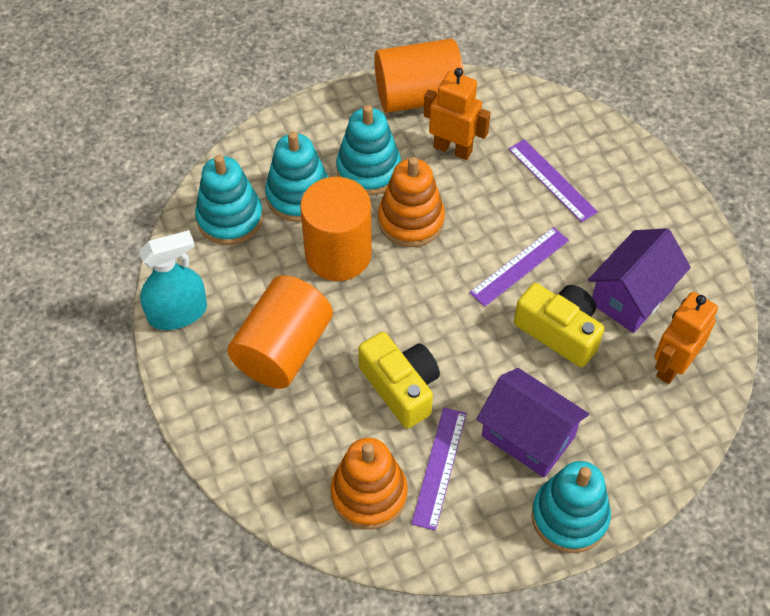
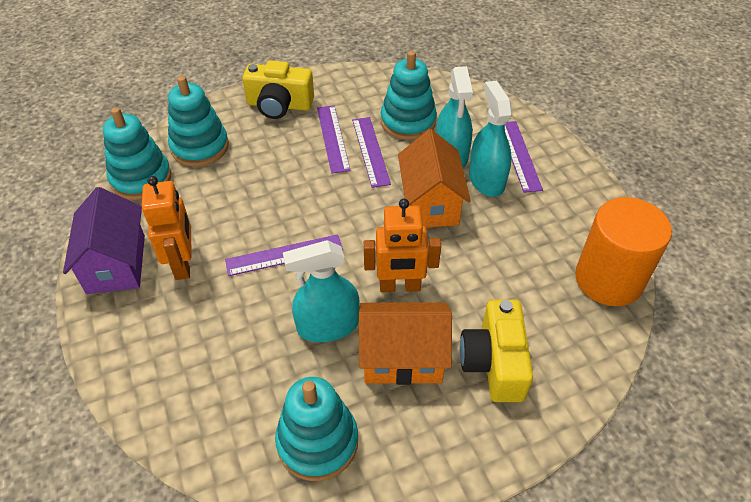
orange cylinder: [227,275,333,389] [300,177,372,281] [374,39,464,113] = 3 -> [575,197,672,306] = 1
orange house: none = 0 -> [359,302,452,385] [398,129,471,227] = 2
orange stacking toy: [331,438,407,530] [378,157,445,247] = 2 -> none = 0
purple house: [476,368,589,477] [588,228,691,333] = 2 -> [63,187,145,294] = 1
purple ruler: [411,407,466,531] [469,227,569,307] [508,139,598,222] = 3 -> [225,234,343,276] [317,105,351,174] [352,117,391,188] [504,121,543,193] = 4
turquoise spray bottle: [139,230,207,330] = 1 -> [283,240,360,342] [436,66,473,168] [469,80,512,197] = 3

